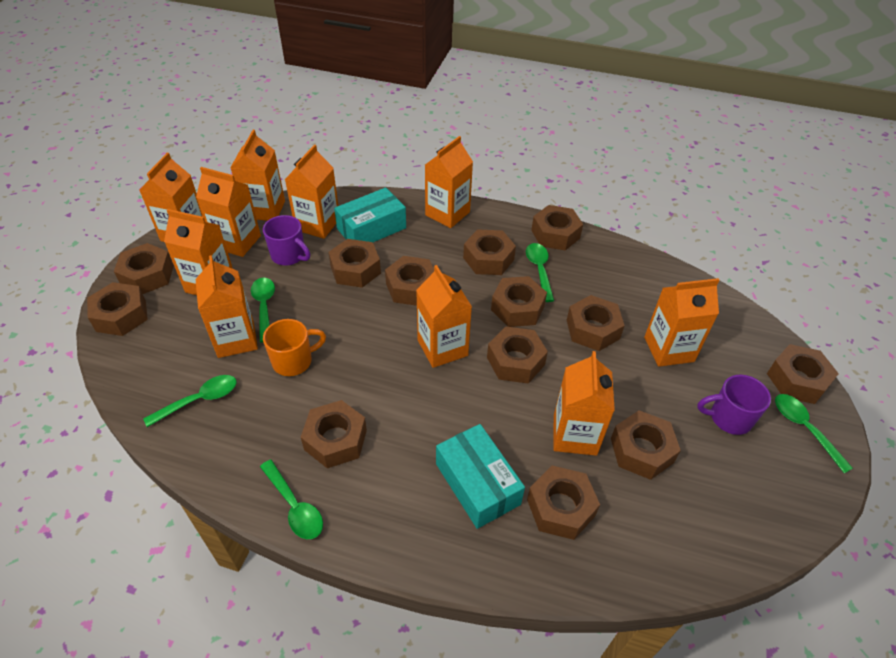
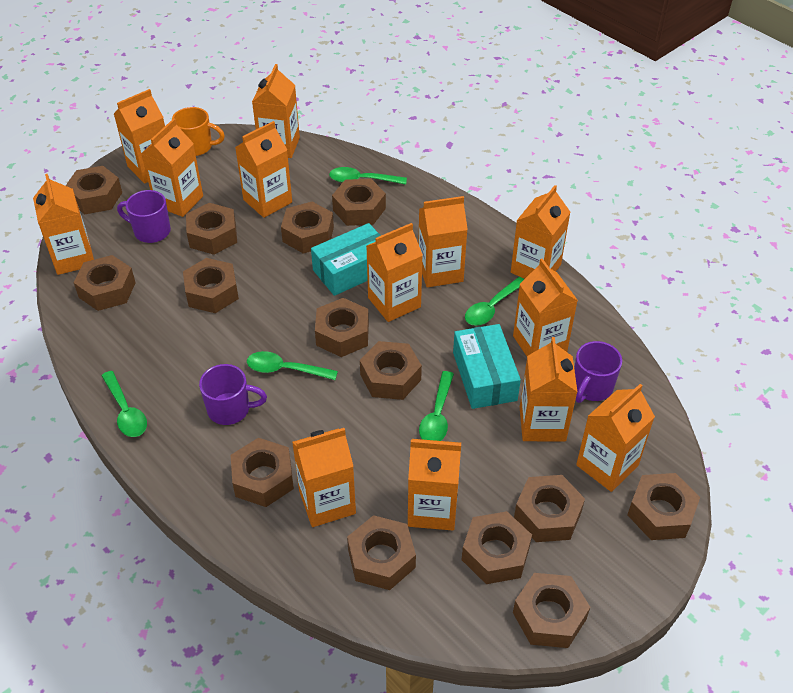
brown nut: [87,282,148,336] [114,243,174,294] [301,400,367,468] [328,239,381,288] [385,256,434,306] [463,229,516,275] [487,327,548,384] [491,276,547,327] [527,466,600,540] [531,205,583,251] [567,295,625,351] [611,410,681,480] [767,344,839,404] = 13 -> [66,166,122,214] [74,255,136,311] [183,258,239,313] [186,203,237,255] [231,438,294,507] [281,202,334,254] [315,298,369,357] [332,179,386,226] [347,515,416,590] [360,341,422,400] [462,511,532,584] [513,573,590,648] [514,475,585,542] [627,473,700,540] = 14
orange carton: [140,153,203,242] [164,209,233,295] [196,167,261,257] [196,255,258,358] [230,130,285,221] [285,145,338,239] [416,265,472,368] [425,136,473,228] [553,351,615,456] [644,278,719,367] = 10 -> [33,174,94,275] [114,89,165,184] [141,118,203,217] [235,121,292,218] [252,64,300,158] [292,428,356,527] [366,223,423,322] [408,439,461,531] [418,196,468,287] [511,185,570,279] [513,259,578,356] [520,337,577,442] [576,384,655,492] = 13
purple mug: [263,215,310,266] [697,375,771,435] = 2 -> [117,190,171,243] [199,364,267,425] [574,341,622,403] = 3

